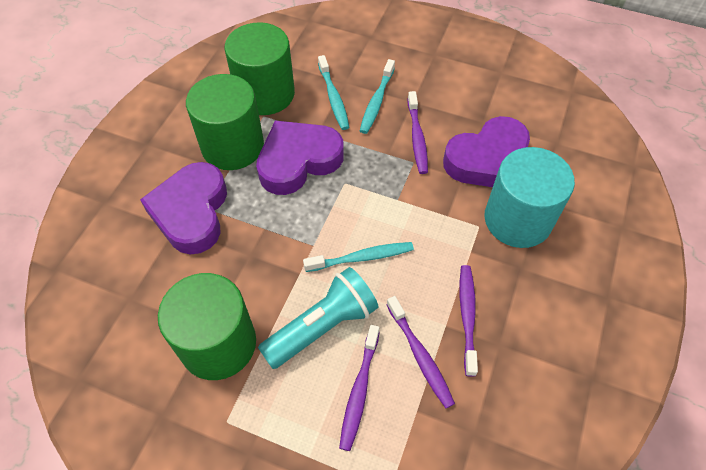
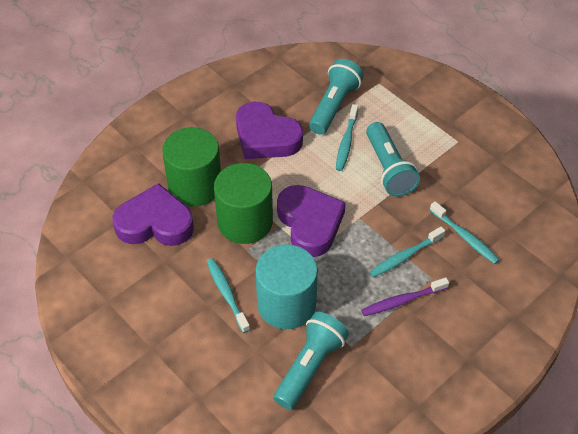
green cylinder: [158,273,256,380] [186,74,264,170] [224,22,295,115] = 3 -> [162,127,221,207] [214,163,273,244] = 2
purple toothbrush: [339,325,379,451] [386,296,455,408] [408,91,428,174] [460,265,478,377] = 4 -> [361,277,449,316] = 1
turquoise flashlight: [258,267,379,369] = 1 -> [273,312,349,410] [309,59,364,134] [366,122,420,197] = 3
turquoise toothbrush: [303,242,414,272] [318,55,349,130] [360,59,395,134] = 3 -> [207,258,250,333] [336,104,358,171] [370,226,445,277] [430,201,500,264] = 4

